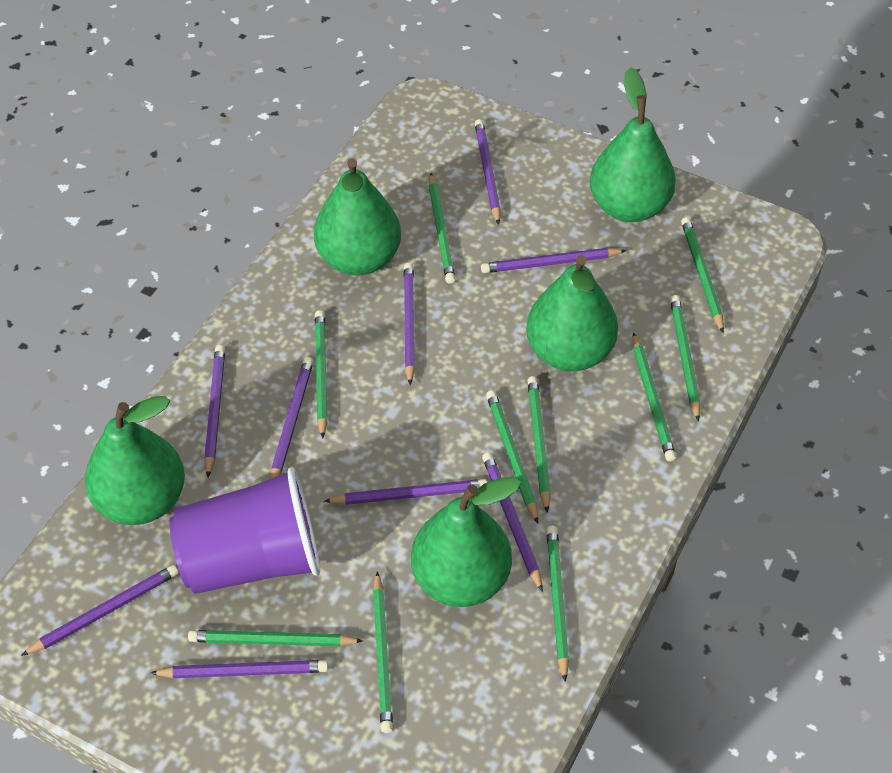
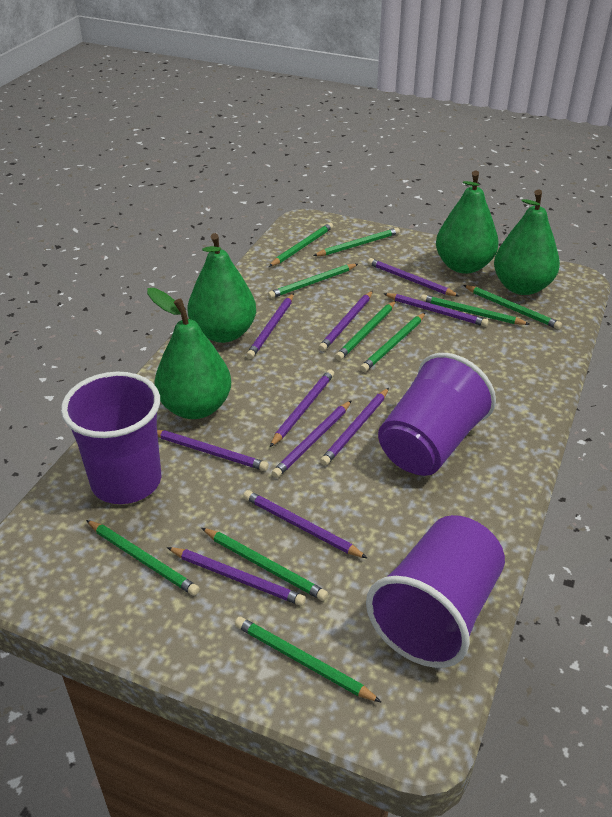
green pear: [85,396,185,525] [314,158,401,275] [411,477,521,607] [526,255,618,372] [590,67,676,222] = 5 -> [147,288,231,419] [187,233,256,343] [436,170,499,274] [494,189,560,295] = 4
purple cup: [169,467,320,594] = 1 -> [61,372,161,504] [366,515,505,668] [378,353,496,476] = 3
purple pencil: [21,565,179,656] [151,660,328,678] [204,345,225,477] [271,357,314,478] [324,479,487,505] [404,262,415,385] [475,119,501,225] [481,248,626,273] [482,452,543,592] = 9 -> [157,430,269,471] [167,547,306,606] [243,490,368,559] [246,293,294,359] [270,369,334,447] [272,400,352,478] [318,291,373,351] [320,388,389,466] [368,258,460,297] [383,293,489,327] = 10

